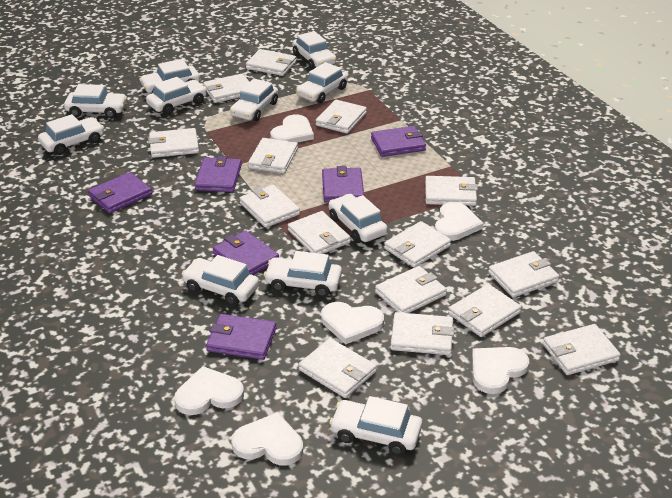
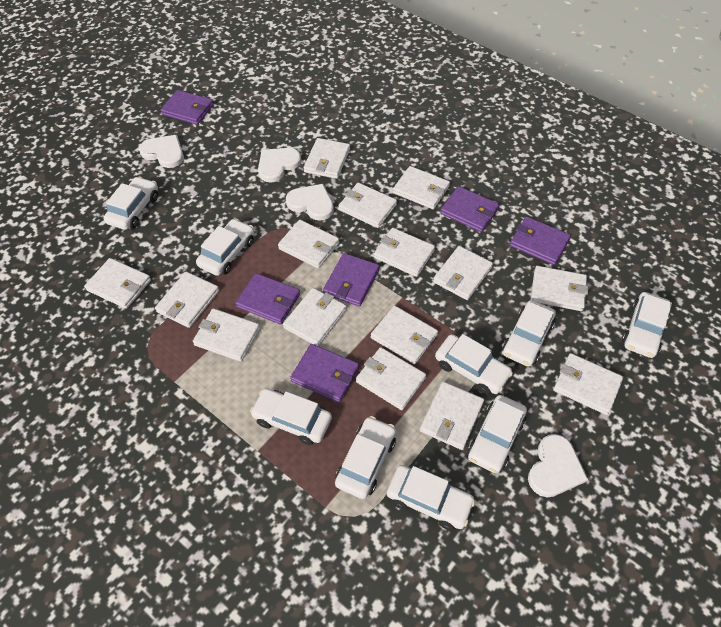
white car: [38,114,104,155] [64,84,127,118] [139,59,200,93] [146,77,207,115] [182,255,259,305] [230,79,278,121] [264,251,342,297] [292,31,337,70] [296,62,348,103] [329,194,388,243] [329,396,422,455] = 11 -> [103,176,158,230] [196,219,254,276] [250,388,332,445] [335,416,396,499] [387,465,476,530] [435,334,513,395] [468,395,527,473] [502,300,556,367] [622,292,672,358] = 9
white heart: [174,366,244,415] [231,412,303,465] [270,114,314,143] [321,302,384,344] [435,202,484,241] [472,347,529,394] = 6 -> [139,135,184,168] [258,148,301,183] [286,184,334,221] [528,434,588,497] = 4

